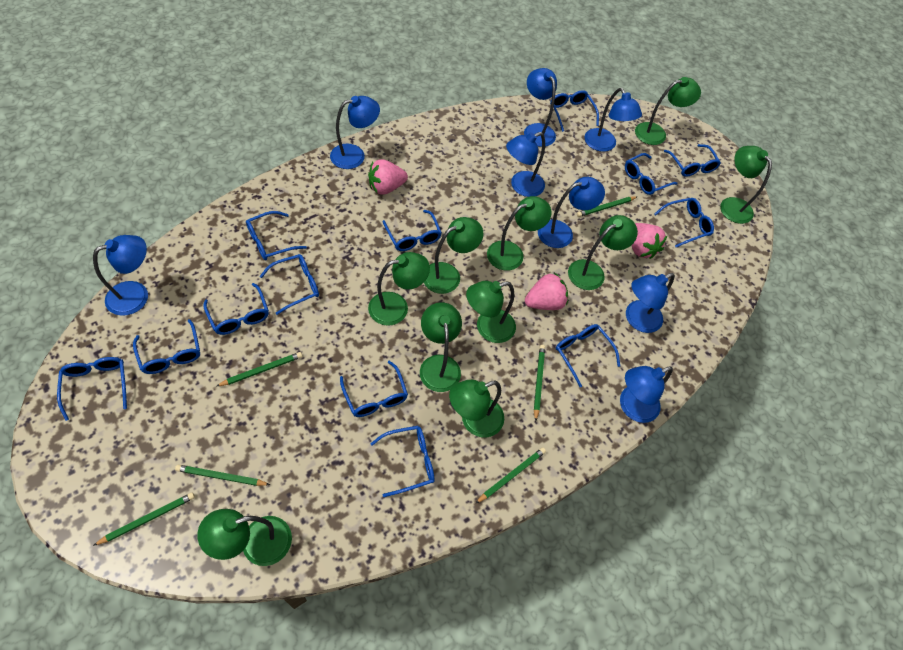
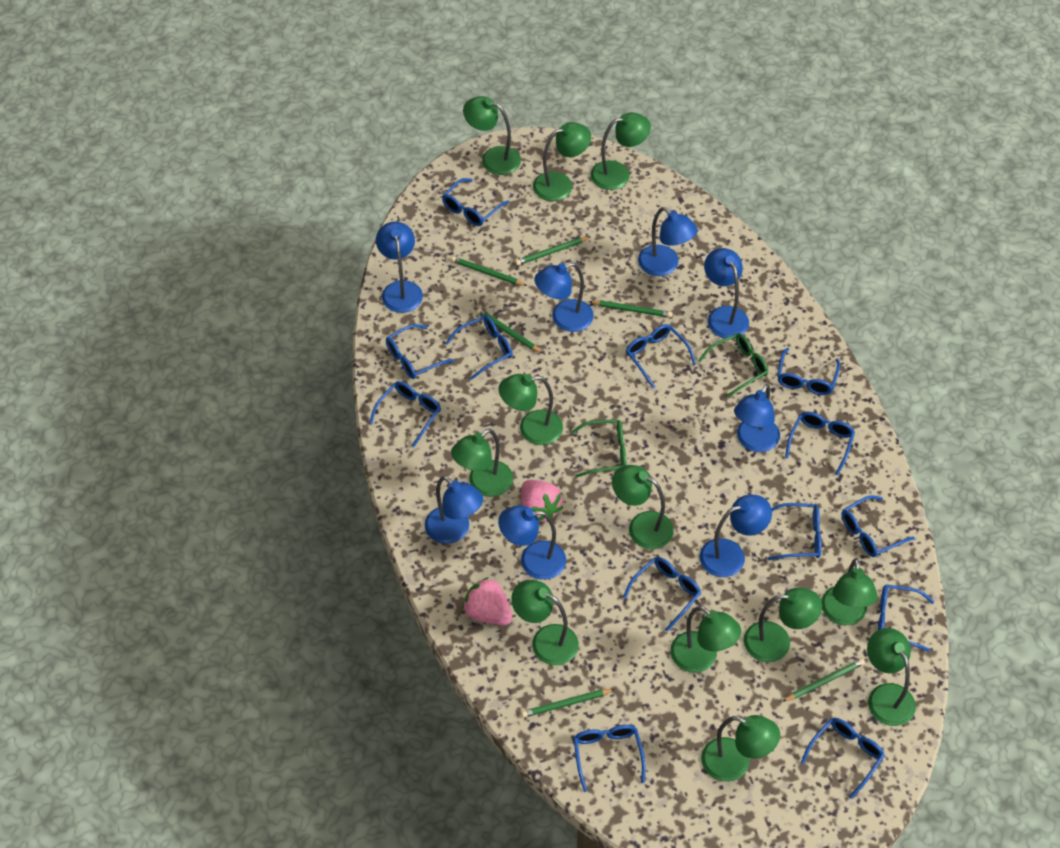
green glasses: none = 0 -> [571,420,627,477] [698,333,768,398] = 2
green lamp: [197,509,292,566] [368,252,430,326] [420,302,462,392] [424,217,483,294] [449,380,504,437] [466,281,516,343] [487,196,551,271] [568,215,638,290] [635,77,701,145] [720,146,772,224] = 10 -> [451,429,513,497] [463,96,521,175] [498,374,563,445] [511,580,579,665] [533,122,591,201] [591,112,651,190] [612,465,674,549] [670,606,741,673] [701,715,780,782] [744,587,822,662] [821,558,877,625] [867,628,916,726] = 12
pink strawberry: [368,159,408,195] [525,273,568,310] [631,223,667,259] = 3 -> [462,577,512,625] [521,480,563,522] = 2

